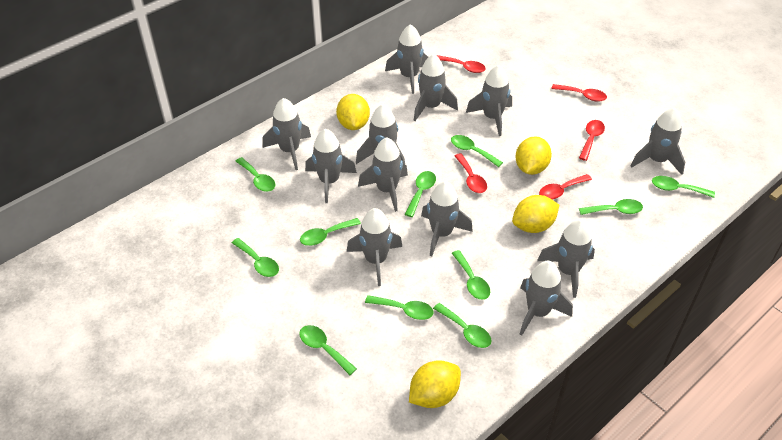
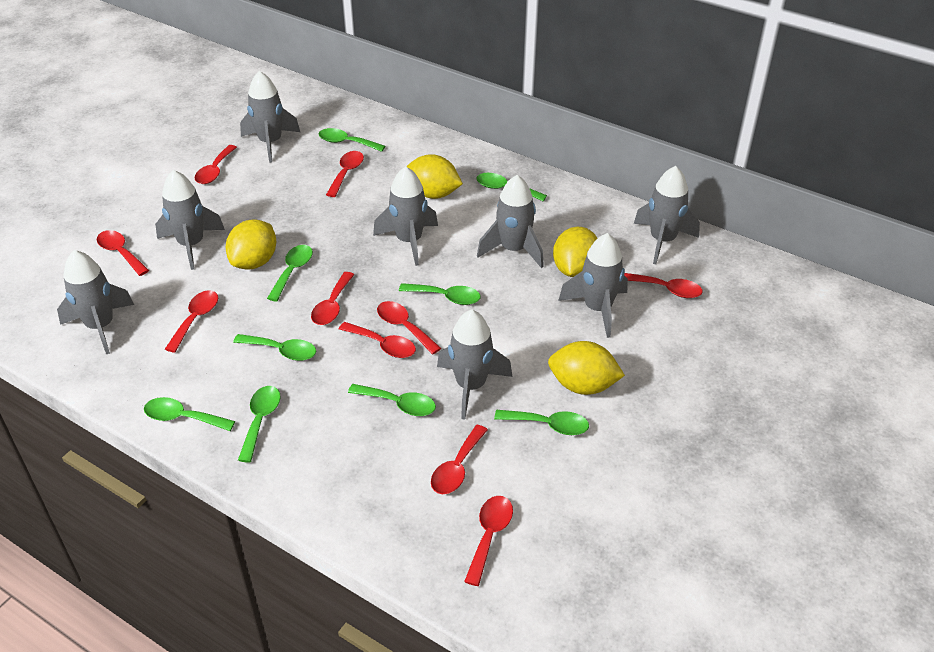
green spoon: [232,238,279,277] [236,157,275,192] [299,325,357,375] [300,218,361,246] [365,295,434,320] [405,171,436,217] [433,303,491,348] [451,135,503,167] [452,250,490,300] [579,199,643,215] [652,176,715,198] = 11 -> [144,397,235,431] [233,334,316,361] [238,386,281,463] [267,245,313,301] [319,128,385,152] [348,384,436,416] [399,283,481,305] [476,173,547,201] [494,410,589,435] = 9
grey rocket: [262,98,311,170] [305,129,357,203] [347,208,402,286] [356,104,405,164] [358,137,408,212] [385,24,428,94] [414,54,458,121] [421,181,473,256] [466,65,512,136] [519,261,573,336] [537,219,595,298] [631,108,685,175] = 12 -> [57,250,134,354] [155,170,225,270] [240,71,300,163] [373,166,438,266] [437,309,512,420] [477,175,544,268] [558,233,628,338] [634,166,700,264] = 8
red spoon: [437,55,486,73] [454,153,487,193] [539,174,592,199] [551,84,607,102] [579,120,605,161] = 5 -> [97,230,149,276] [165,290,218,353] [195,145,237,184] [311,272,354,325] [326,151,364,197] [339,322,416,358] [377,301,441,354] [431,425,488,494] [464,496,513,586] [624,273,703,298] = 10

